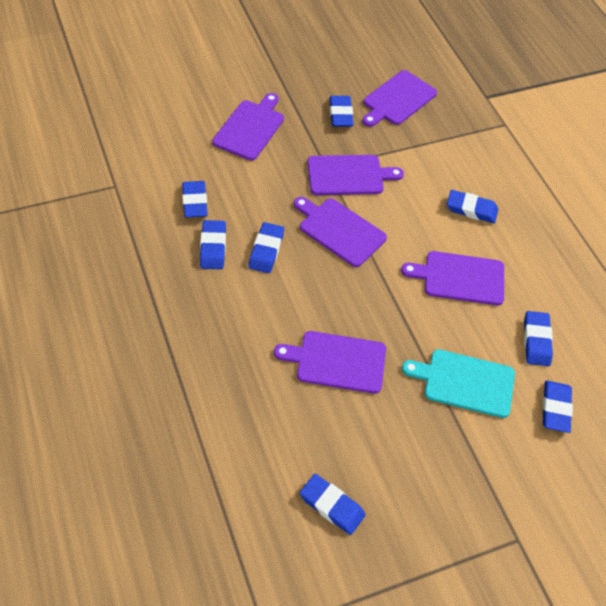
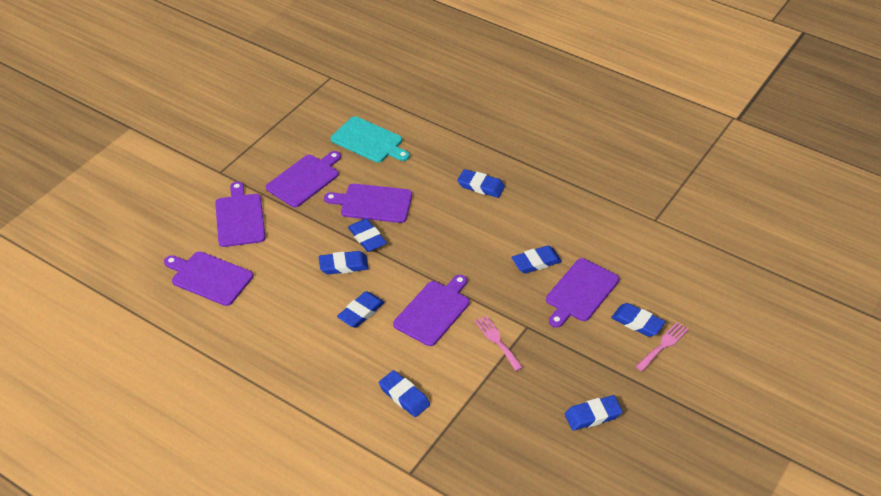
pink fork: none = 0 -> [475,315,523,371] [636,322,689,372] = 2

